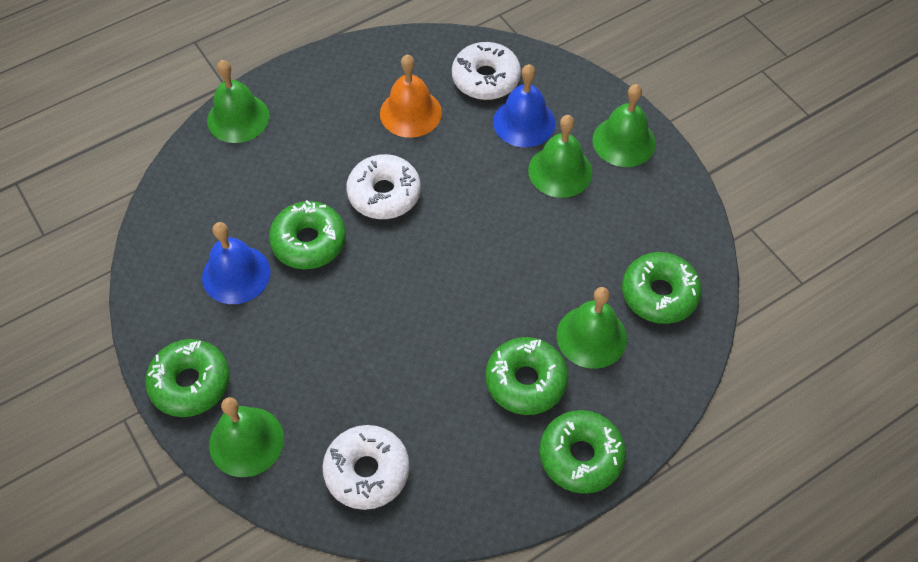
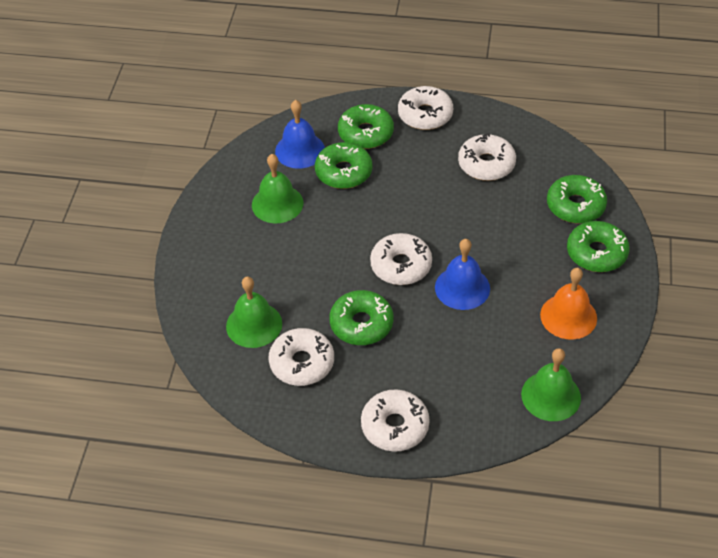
green bell: [207,60,269,143] [209,397,284,477] [528,115,593,198] [557,287,627,369] [592,84,656,167] = 5 -> [226,276,282,348] [252,154,303,223] [521,348,581,421] = 3
white donut: [323,425,410,510] [346,154,421,219] [452,42,521,100] = 3 -> [268,328,334,386] [361,389,430,452] [370,233,432,285] [398,86,453,130] [458,133,516,181] = 5

